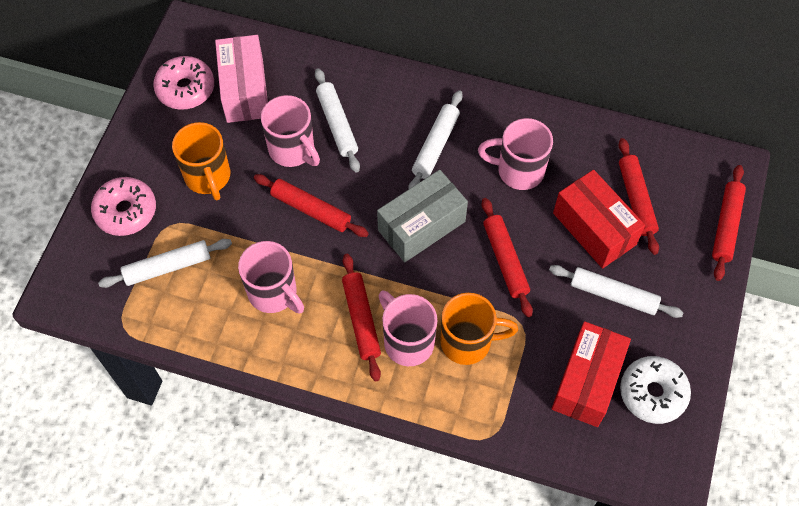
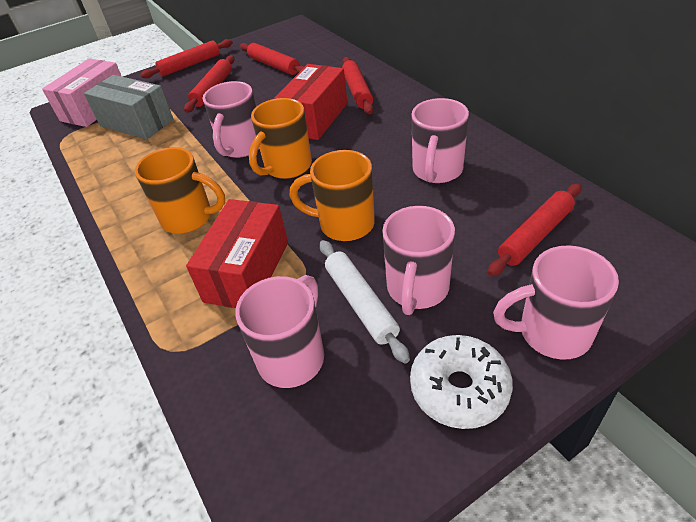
orange mug: [172,122,230,200] [440,293,518,365] = 2 -> [135,147,225,234] [249,98,312,179] [290,150,375,241] = 3
pink donut: [91,177,156,236] [153,56,214,110] = 2 -> none = 0
pink mug: [238,241,304,313] [261,95,320,167] [379,291,437,366] [478,118,553,190] = 4 -> [203,81,259,158] [235,275,324,388] [382,206,455,315] [411,98,469,183] [493,246,619,360] = 5
white rolling pin: [98,239,232,288] [315,68,360,173] [408,90,463,190] [549,265,683,318] = 4 -> [320,240,410,364] = 1

